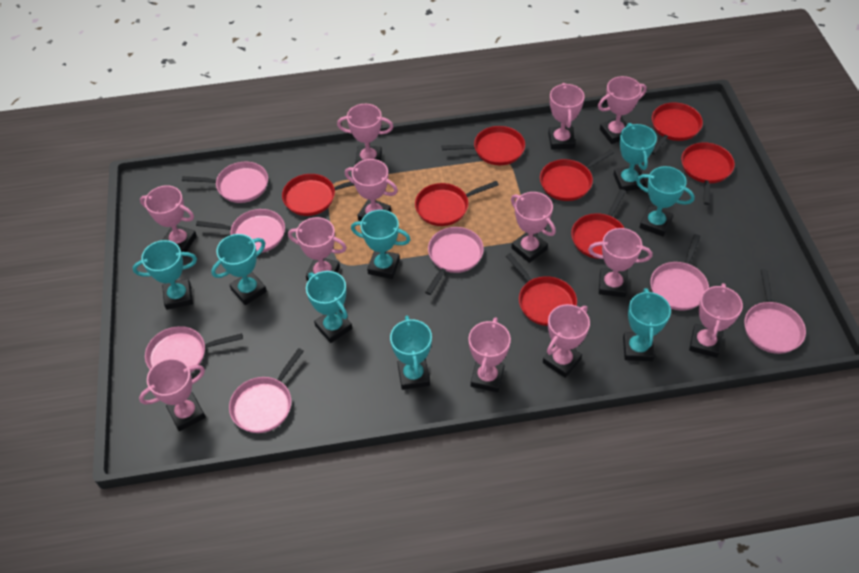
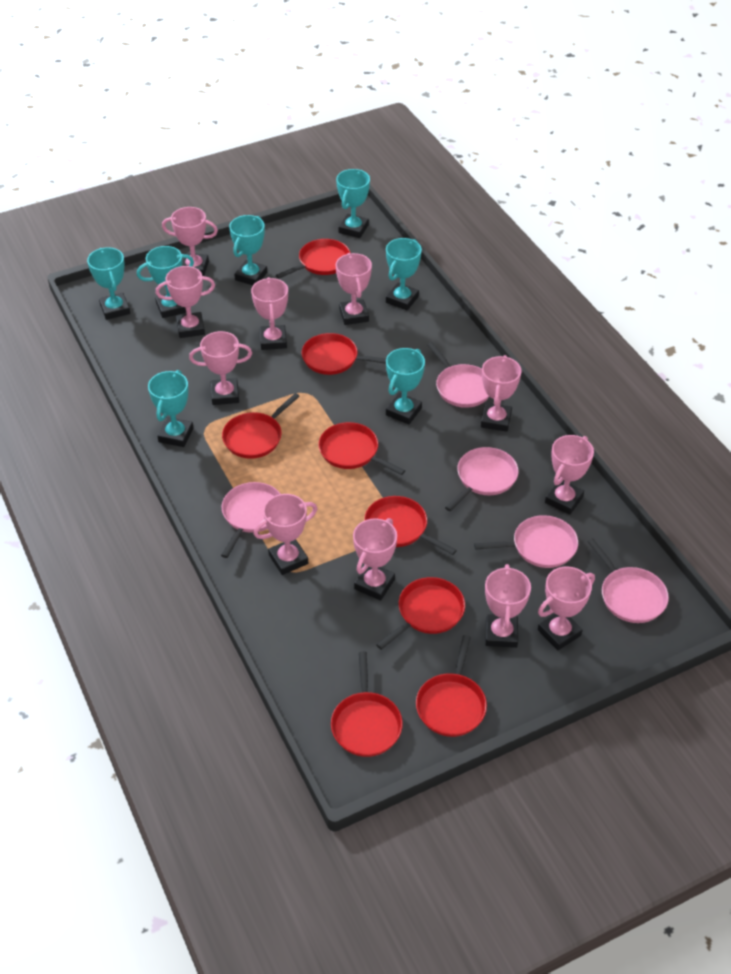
pink pan: [145,326,243,373] [182,162,268,203] [196,209,285,253] [229,348,304,433] [425,227,484,295] [650,234,709,311] [744,269,806,354] = 7 -> [221,482,280,558] [427,342,489,408] [445,447,519,511] [474,515,578,568] [587,538,669,623] = 5
pink trophy: [139,358,206,431] [140,185,197,252] [288,217,347,281] [337,104,393,165] [345,159,398,221] [468,317,511,392] [511,192,556,263] [543,304,590,378] [548,83,585,150] [588,228,652,297] [598,76,647,144] [689,283,743,358] = 12 -> [156,266,215,338] [162,207,218,276] [189,331,252,405] [251,277,288,350] [254,494,317,575] [336,253,372,325] [353,518,397,601] [481,355,521,432] [485,564,531,648] [538,566,595,650] [545,435,594,515] = 11
turquoise trophy: [133,240,197,310] [211,234,267,305] [306,271,352,343] [351,210,411,279] [390,316,432,390] [613,123,657,191] [623,288,671,361] [636,166,695,236] = 8 -> [87,247,130,320] [137,246,194,318] [148,370,193,447] [229,215,267,285] [336,169,370,238] [386,238,422,310] [386,348,425,424] = 7

